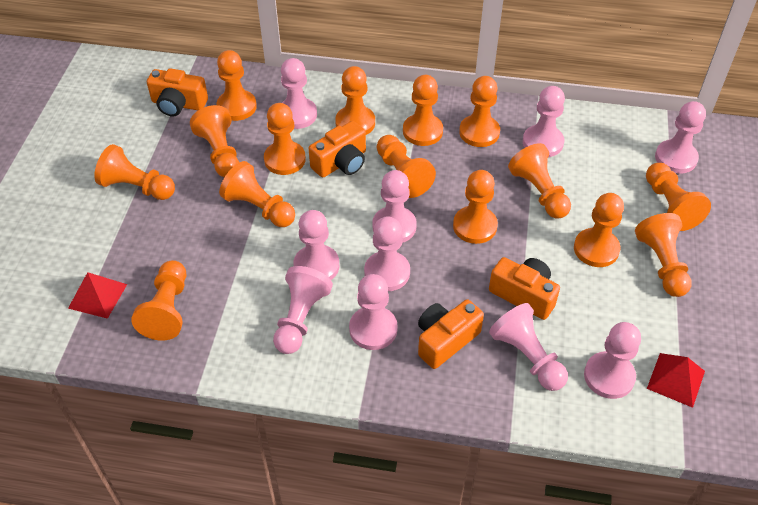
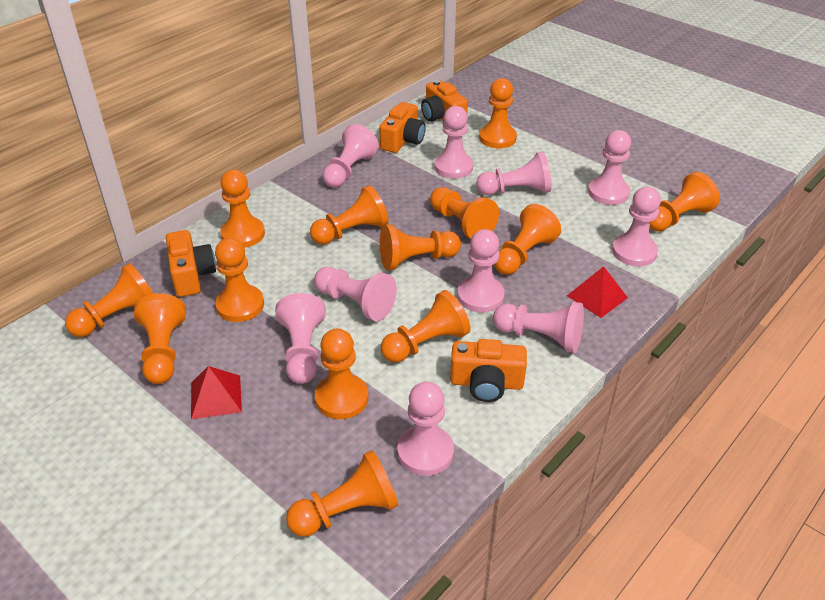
orange pawn: [94,144,175,200] [131,260,186,341] [190,105,239,177] [216,50,257,121] [219,161,295,227] [264,103,306,175] [335,66,375,135] [377,135,436,198] [403,75,443,146] [453,170,498,244] [459,76,500,147] [508,143,571,219] [574,193,624,267] [635,213,692,297] [646,163,711,231] = 15 -> [65,263,153,337] [134,293,186,384] [215,238,264,322] [220,170,265,248] [286,450,398,537] [310,185,389,245] [315,329,368,419] [380,224,461,270] [381,290,471,363] [430,187,499,239] [479,78,517,148] [494,204,561,275] [650,172,720,232] = 13

